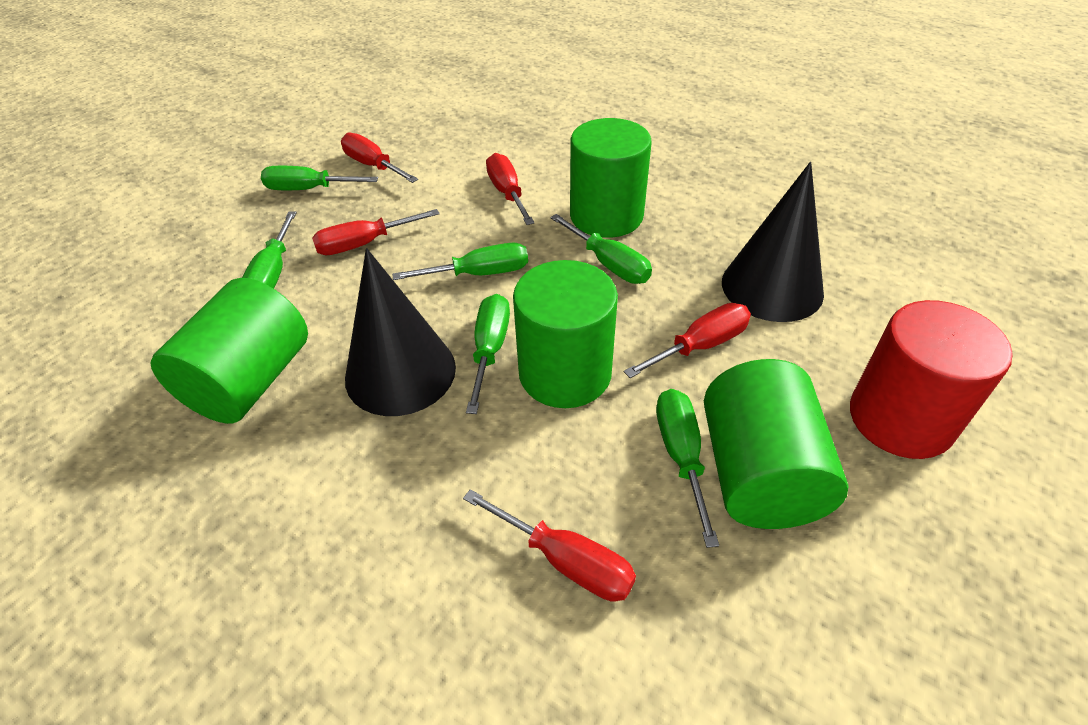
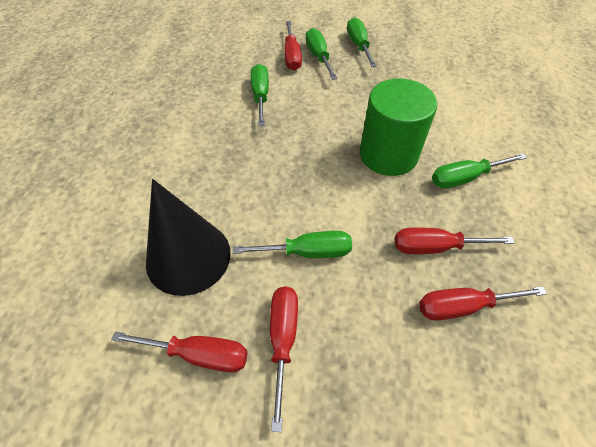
black cone: [345,248,456,416] [722,162,824,322] = 2 -> [146,179,231,296] = 1
green cylinder: [150,278,308,424] [513,260,618,408] [570,118,652,238] [704,359,848,529] = 4 -> [360,79,437,176] = 1
green screwdriver: [242,211,297,289] [261,166,378,190] [392,243,528,280] [466,294,510,414] [550,214,652,284] [656,389,719,548] = 6 -> [233,231,352,258] [251,64,269,126] [306,28,338,80] [347,17,377,67] [432,153,527,189] = 5
red cylinder: [850,300,1013,459] = 1 -> none = 0

